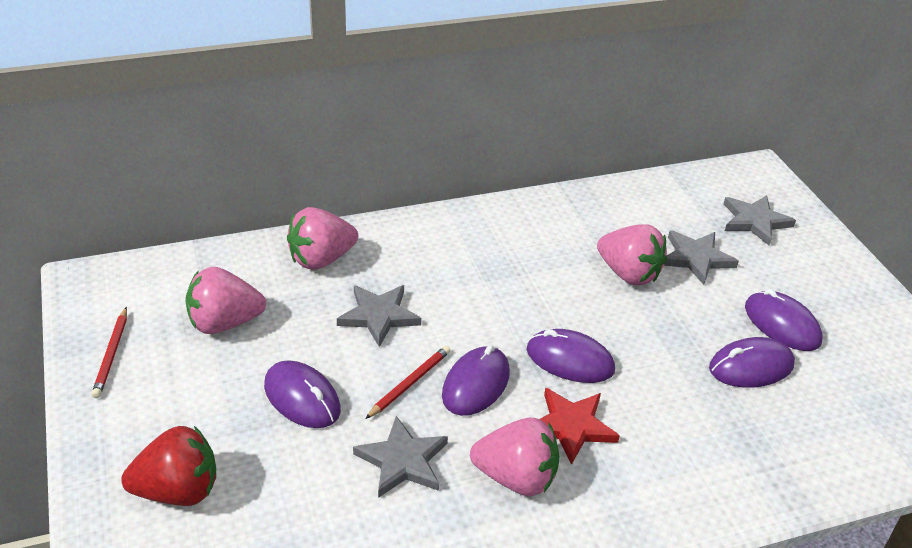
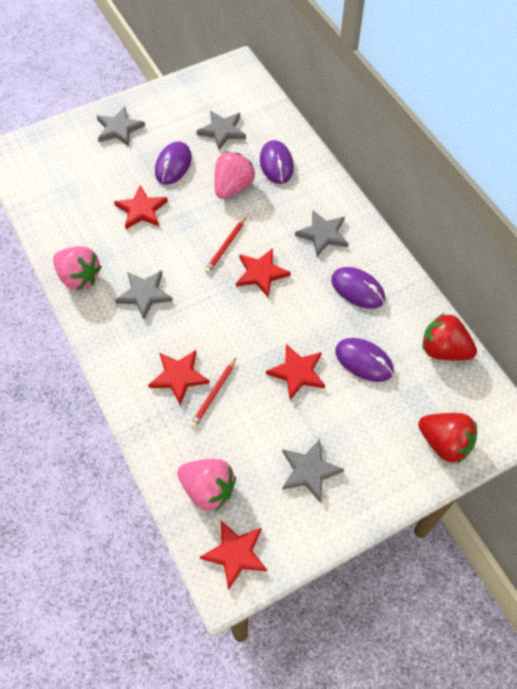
grey star: [337,285,421,347] [353,416,448,498] [664,230,739,285] [723,195,796,245] = 4 -> [97,107,145,146] [115,270,173,319] [197,111,246,150] [282,439,344,503] [295,210,349,256] = 5
pink strawberry: [185,267,266,334] [287,207,358,270] [470,418,559,496] [597,224,667,286] = 4 -> [53,246,101,290] [177,459,236,512] [214,152,255,199] = 3
purple mouse: [264,360,341,428] [442,345,510,416] [526,329,615,383] [709,337,795,388] [745,289,823,351] = 5 -> [155,141,192,185] [260,140,294,184] [331,267,385,309] [335,338,394,382] = 4
red star: [540,388,620,465] = 1 -> [114,185,168,229] [148,350,210,405] [200,521,267,590] [236,248,291,297] [266,344,325,400] = 5
red strawberry: [121,426,216,506] = 1 -> [418,413,477,464] [422,313,477,360] = 2

